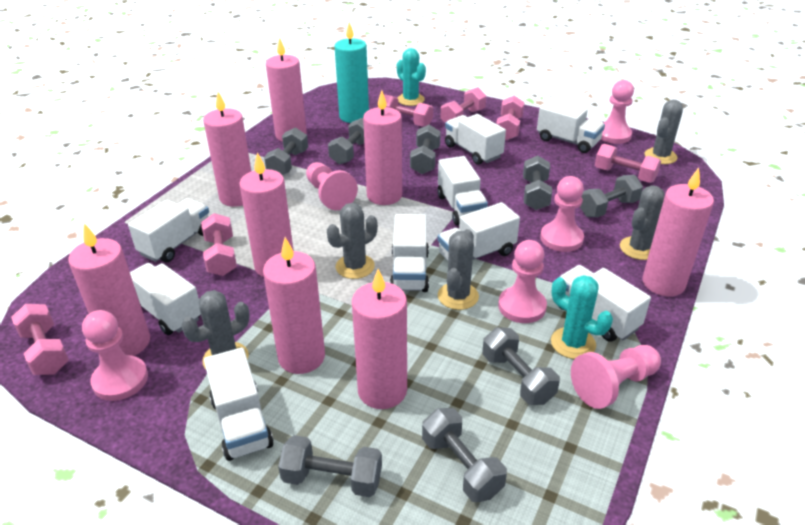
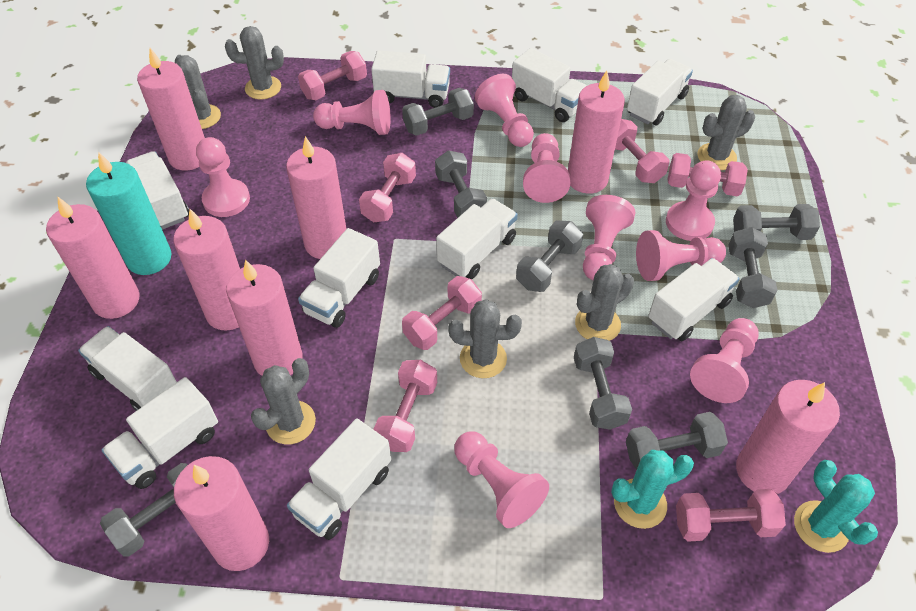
grey cactus: [181,290,250,369] [327,203,378,279] [438,229,479,310] [620,185,664,260] [645,100,683,164] = 5 -> [175,55,221,129] [225,26,284,99] [251,358,316,444] [449,299,522,378] [575,264,634,341] [697,95,755,170] = 6
pink dumbbell: [11,304,69,375] [201,213,237,276] [384,94,433,127] [441,87,486,123] [496,96,524,140] [595,144,661,183] = 6 -> [298,51,367,100] [359,153,416,222] [373,360,437,452] [402,276,482,350] [615,119,670,183] [668,153,748,196] [676,489,786,542] = 7
pink pawn: [82,310,148,401] [306,162,358,210] [498,240,547,323] [540,176,584,252] [571,345,661,409] [601,80,634,144] = 6 -> [196,137,250,217] [313,90,391,135] [454,431,549,528] [475,74,534,147] [523,133,571,203] [583,195,635,280] [636,230,726,281] [666,160,721,241] [690,318,759,403] = 9
white truck: [128,198,209,262] [130,263,201,335] [204,347,274,461] [390,214,429,292] [437,156,488,225] [438,202,520,260] [445,114,506,165] [537,99,605,153] [558,265,651,342] = 9 -> [78,326,177,411] [102,377,218,489] [125,151,189,229] [287,419,391,540] [298,228,380,328] [371,51,450,108] [436,199,518,279] [512,48,587,122] [627,59,693,125] [648,258,740,341] = 10

